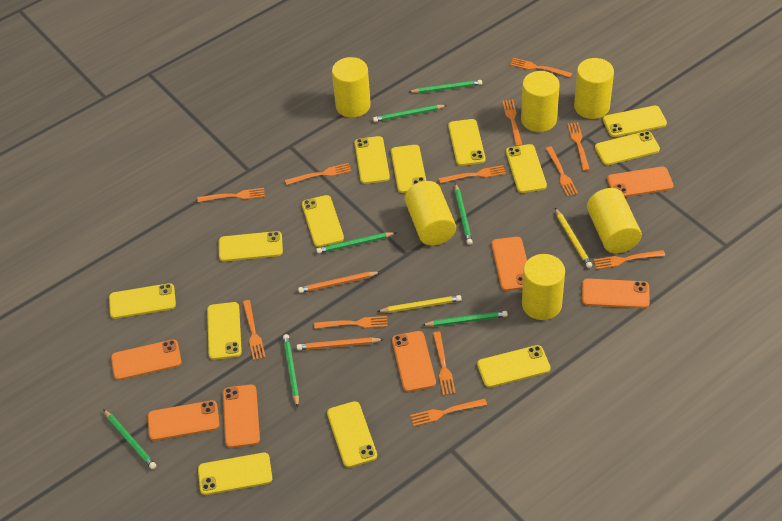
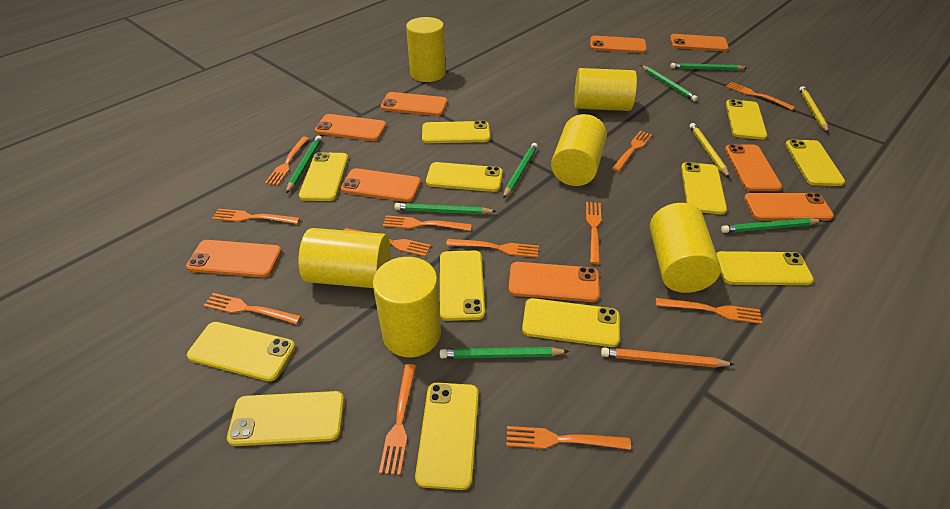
orange pencil: [297,337,384,350] [298,272,380,293] = 2 -> [601,347,735,368] = 1
orange phone: [111,339,181,380] [148,400,220,441] [223,384,260,448] [392,331,436,392] [491,237,527,291] [582,279,650,308] [607,167,674,197] = 7 -> [186,240,282,277] [315,114,387,141] [341,168,421,202] [380,92,448,116] [509,262,600,302] [590,36,647,53] [670,34,729,51] [725,144,782,191] [744,193,834,220] = 9
yellow phone: [109,283,176,319] [198,452,272,495] [207,302,242,360] [219,231,283,262] [302,195,344,247] [327,401,377,468] [355,136,390,184] [391,145,426,193] [448,119,485,166] [477,345,551,388] [506,144,547,193] [595,131,660,165] [603,106,667,137] = 13 -> [187,322,296,381] [227,391,344,446] [299,152,348,201] [415,383,478,490] [422,121,490,143] [426,162,503,192] [440,251,485,321] [522,298,620,347] [681,162,727,214] [716,251,814,285] [726,99,767,140] [785,139,845,186] = 12

